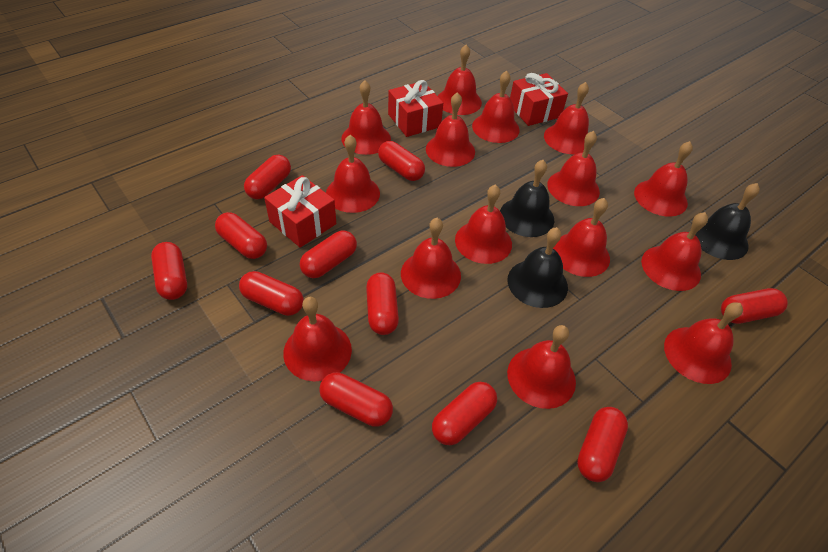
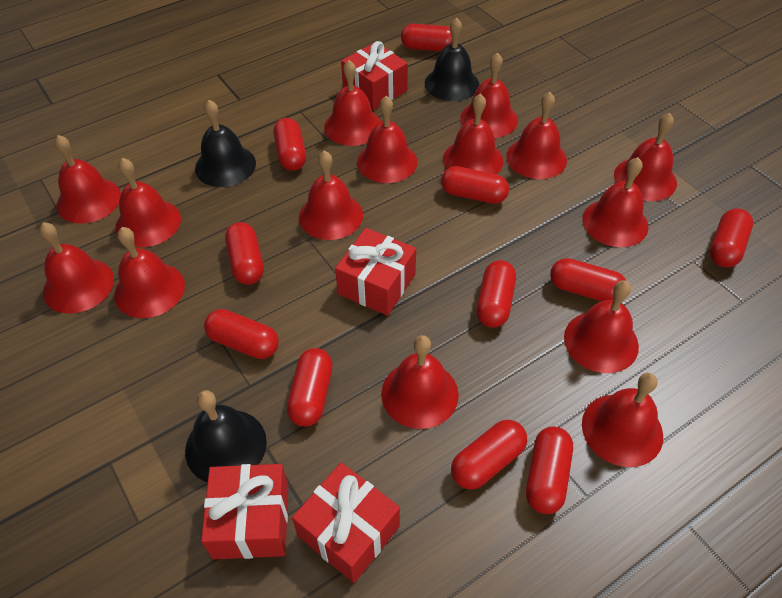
red gift: [264,175,336,248] [388,80,443,137] [510,73,568,126] = 3 -> [201,464,288,559] [292,463,400,583] [335,228,416,316] [341,41,408,110] = 4

